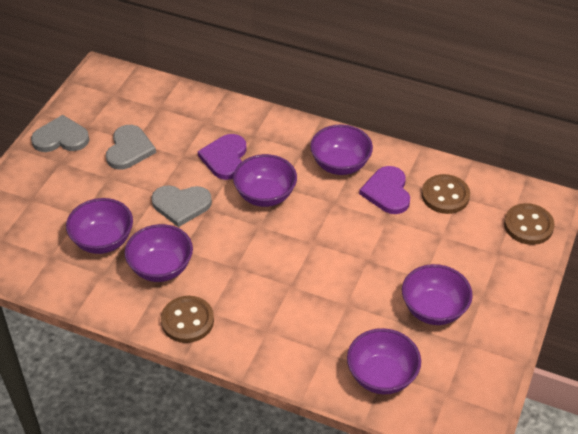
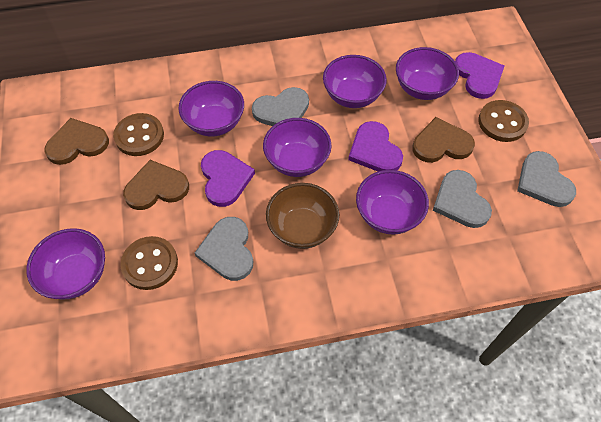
brown bowl: none = 0 -> [266,183,339,249] = 1
brown heart: none = 0 -> [44,118,109,165] [123,160,189,210] [412,117,475,163] = 3
grey heart: [31,115,89,152] [106,125,156,170] [151,185,212,227] = 3 -> [195,217,253,281] [252,87,309,126] [433,170,492,228] [517,151,576,207] = 4
purple heart: [198,134,247,180] [359,166,410,214] = 2 -> [201,150,255,207] [348,121,403,172] [455,52,504,99] = 3

